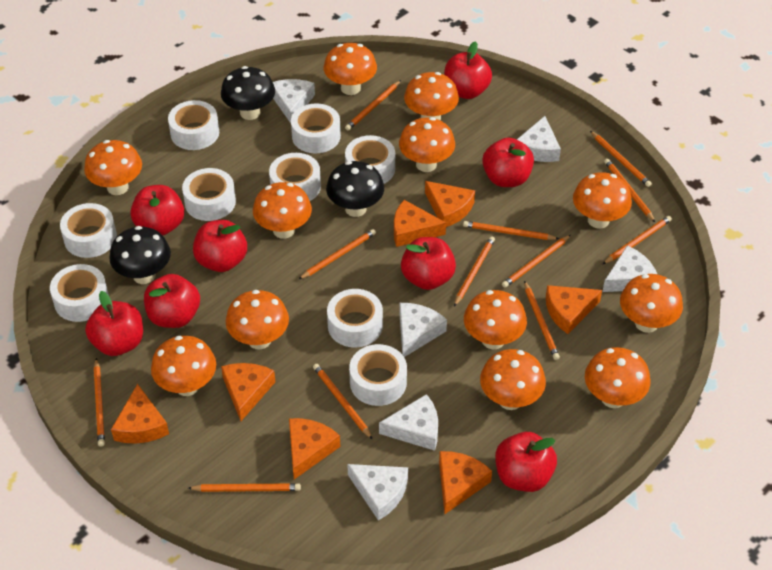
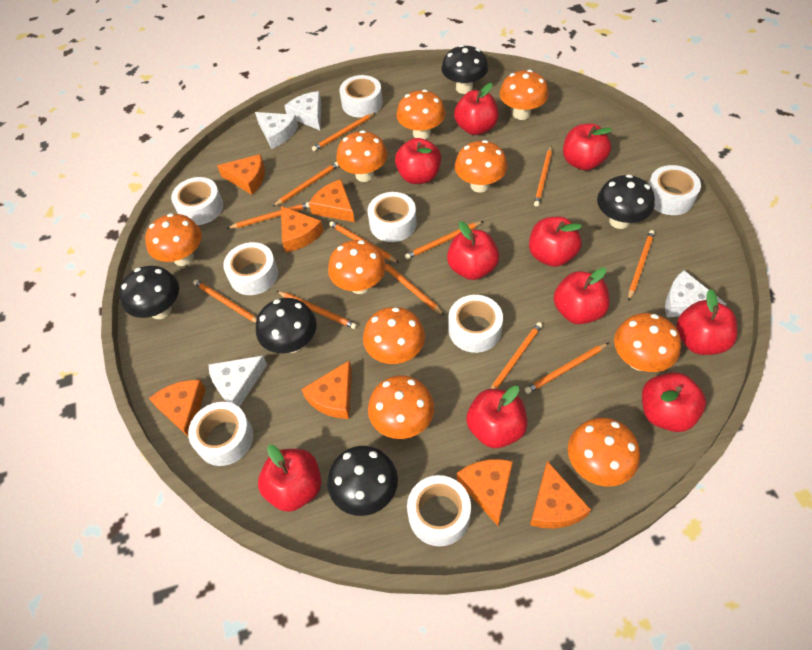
black mushroom: [109,226,171,284] [221,66,275,120] [326,161,384,217] = 3 -> [119,266,179,319] [256,298,317,353] [327,446,398,516] [441,45,488,94] [597,174,655,229] = 5
orange mushroom: [84,140,142,195] [151,336,216,396] [226,290,289,350] [253,182,312,239] [324,43,377,95] [399,117,455,172] [404,72,459,121] [464,290,527,349] [480,349,546,410] [573,172,632,229] [585,347,651,408] [620,274,683,333] = 12 -> [145,213,202,266] [328,240,386,294] [336,130,388,182] [363,307,425,364] [368,375,434,439] [396,89,446,139] [455,140,508,193] [499,70,549,120] [568,418,640,487] [614,313,681,372] = 10
red apple: [85,291,143,356] [130,185,184,236] [144,274,200,328] [193,220,247,272] [401,237,456,290] [444,41,492,99] [482,137,534,187] [495,432,557,492] = 8 -> [258,445,321,512] [395,138,441,184] [447,221,499,280] [454,83,498,135] [466,386,527,448] [529,217,582,267] [554,267,610,324] [563,124,612,170] [642,372,706,432] [676,289,738,355] = 10
white cheese: [273,79,315,123] [347,464,408,521] [379,394,438,451] [399,303,447,357] [517,116,561,162] [602,245,657,292] = 6 -> [208,356,267,407] [255,112,298,149] [284,91,322,130] [665,270,726,317] = 4
white tape: [50,264,109,322] [60,203,117,258] [168,100,219,150] [182,168,236,221] [269,153,321,201] [291,103,341,153] [327,289,383,348] [345,135,395,184] [349,344,407,406] = 9 -> [171,177,223,225] [188,402,253,466] [223,242,278,295] [340,75,383,118] [368,192,417,242] [407,475,471,546] [449,295,503,353] [649,165,701,215] = 8

